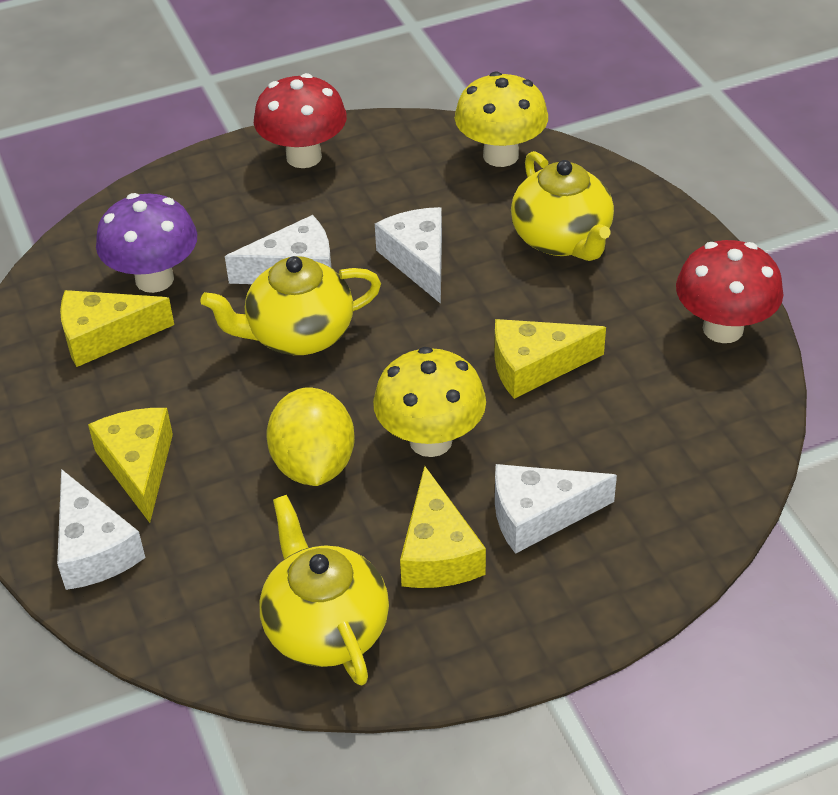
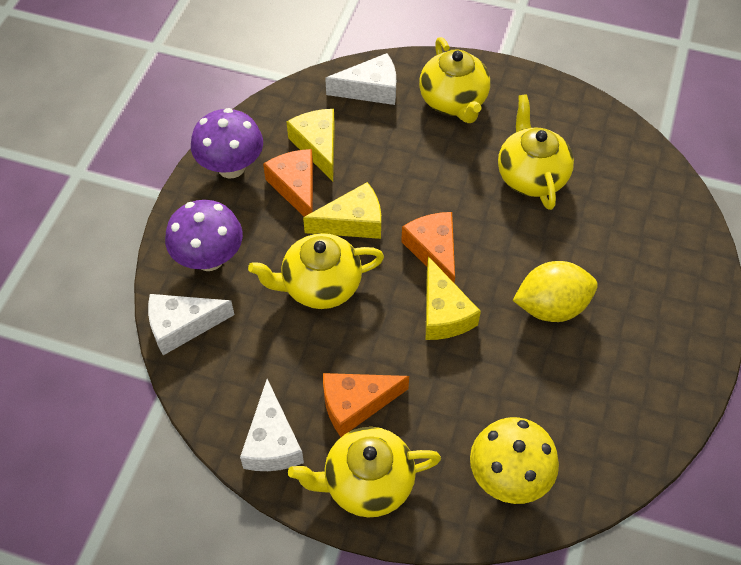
orange cheese: none = 0 -> [263,149,313,217] [323,373,409,437] [401,212,455,283] = 3
purple mushroom: [96,193,197,293] = 1 -> [165,200,243,271] [191,108,263,178] = 2
red mushroom: [254,73,347,168] [676,240,783,343] = 2 -> none = 0
white cheese: [57,469,145,590] [225,215,331,284] [375,207,442,304] [495,464,617,554] = 4 -> [148,294,235,355] [240,379,304,471] [325,53,396,105] = 3
yellow cheese: [60,290,174,367] [88,408,173,523] [400,466,486,588] [495,319,606,399] = 4 -> [287,109,335,181] [303,182,381,239] [426,256,481,340] = 3
yellow mushroom: [373,347,486,457] [455,71,548,167] = 2 -> [470,417,559,504] = 1
yellow teapot: [200,256,381,355] [259,495,389,685] [511,151,614,261] = 3 -> [248,233,384,309] [288,427,441,517] [419,37,490,123] [498,94,574,210] = 4

